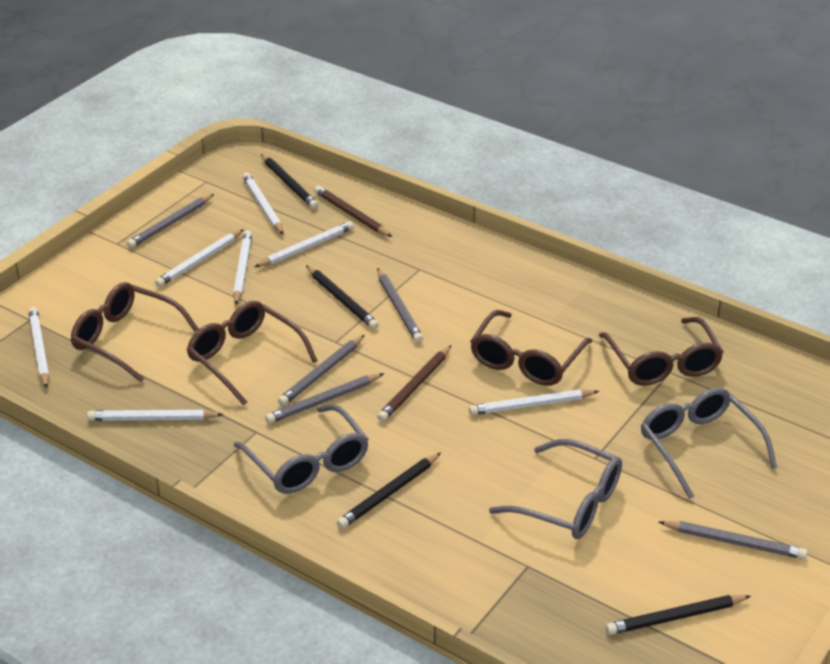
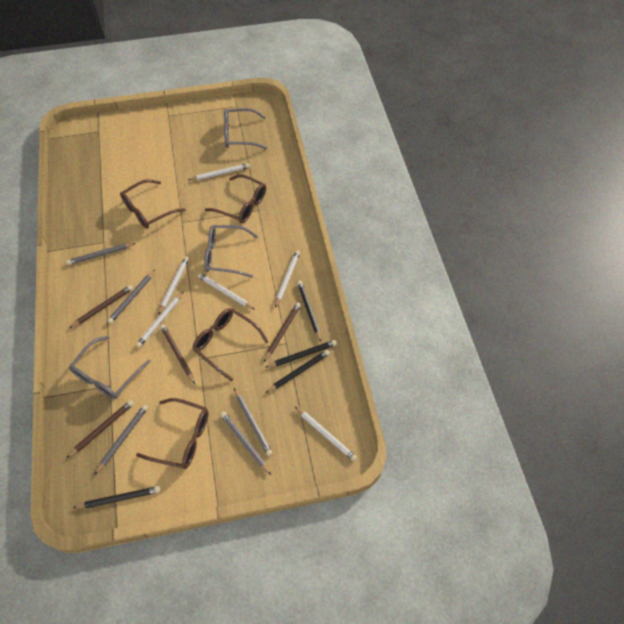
brown pencil: [314,186,392,237] [377,345,451,422] = 2 -> [66,400,134,458] [69,285,133,328] [160,324,195,384] [264,302,301,362] = 4
white pencil: [28,307,49,389] [87,410,224,421] [155,229,244,287] [233,230,252,305] [243,173,284,235] [255,221,354,267] [469,389,599,415] = 7 -> [136,291,184,348] [158,256,189,315] [188,163,250,180] [197,273,255,310] [275,250,300,308] [295,407,357,461] = 6

